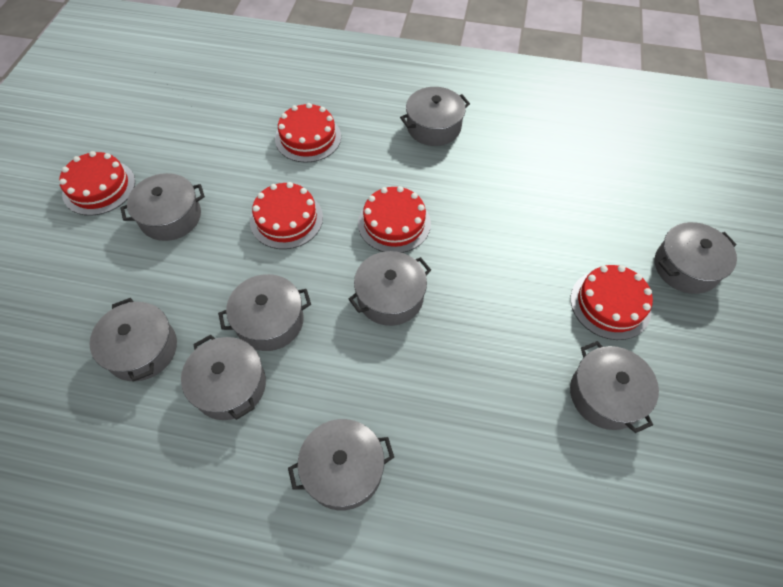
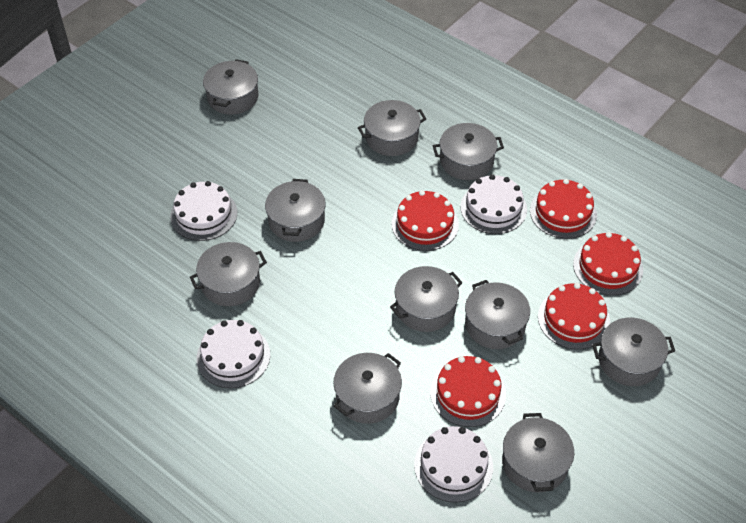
grey pot: [90,298,177,382] [120,173,205,241] [181,335,266,420] [218,274,311,351] [288,419,394,510] [349,251,431,326] [400,87,470,146] [570,341,659,433] [655,222,737,294] = 9 -> [190,242,267,306] [203,59,258,115] [265,179,326,242] [333,353,402,424] [358,100,426,156] [390,266,463,332] [433,123,504,180] [465,280,530,349] [502,413,574,493] [592,318,675,386] = 10
white cake: none = 0 -> [170,181,237,241] [197,320,270,388] [414,426,493,502] [461,174,527,234] = 4

